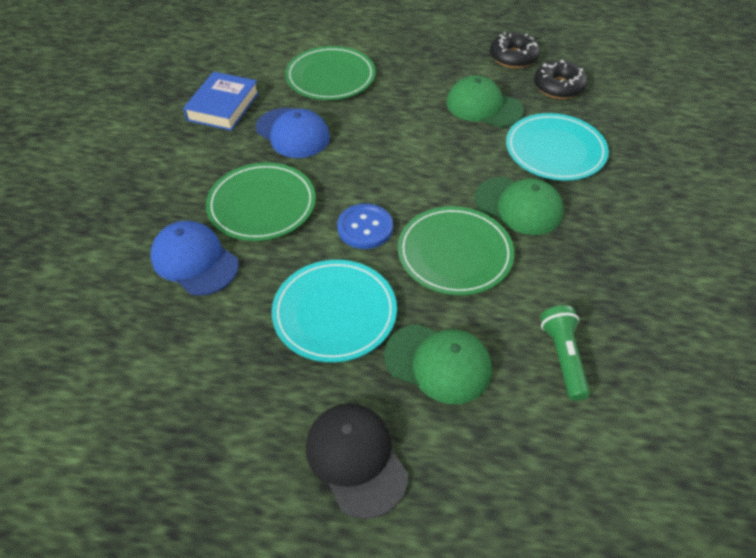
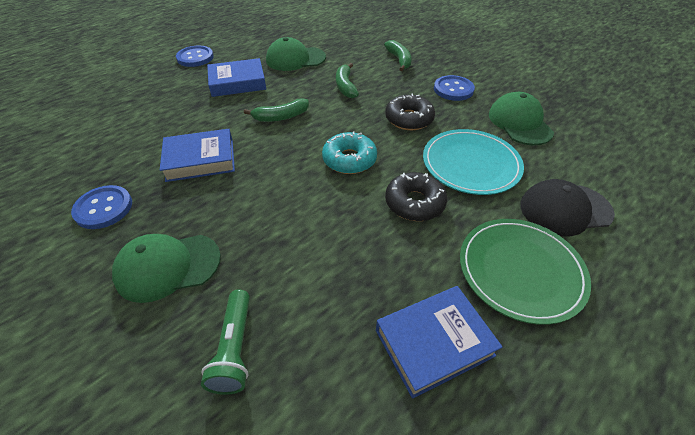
blue book: [183,72,259,131] = 1 -> [160,129,235,182] [207,58,266,97] [376,286,502,399] = 3
blue button: [337,204,393,249] = 1 -> [71,185,132,229] [176,46,214,67] [434,75,475,101] = 3
blue cap: [151,221,239,296] [256,108,330,158] = 2 -> none = 0
green banana: none = 0 -> [244,98,309,122] [336,63,359,98] [384,40,412,71] = 3
green plate: [206,163,316,241] [285,46,376,100] [398,206,514,295] = 3 -> [460,219,591,325] = 1
turquoise donut: none = 0 -> [322,131,377,174] = 1
turquoise plate: [272,260,397,362] [506,113,609,181] = 2 -> [423,129,524,195] = 1

